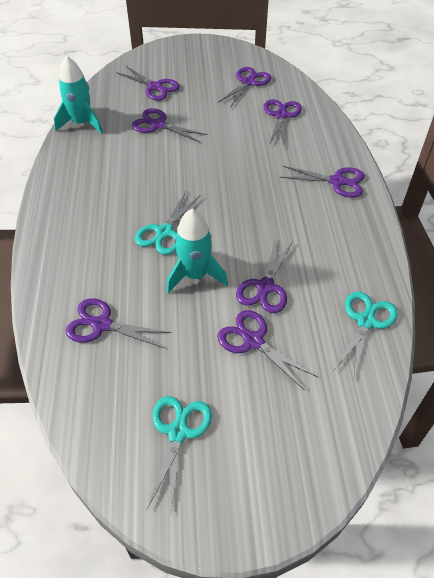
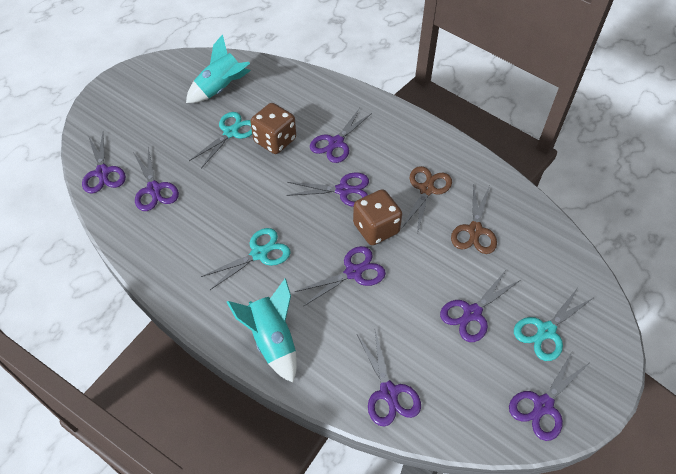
brown dice: none = 0 -> [250,103,296,154] [353,189,402,245] = 2
brown scissors: none = 0 -> [401,166,452,234] [451,183,497,254] = 2

